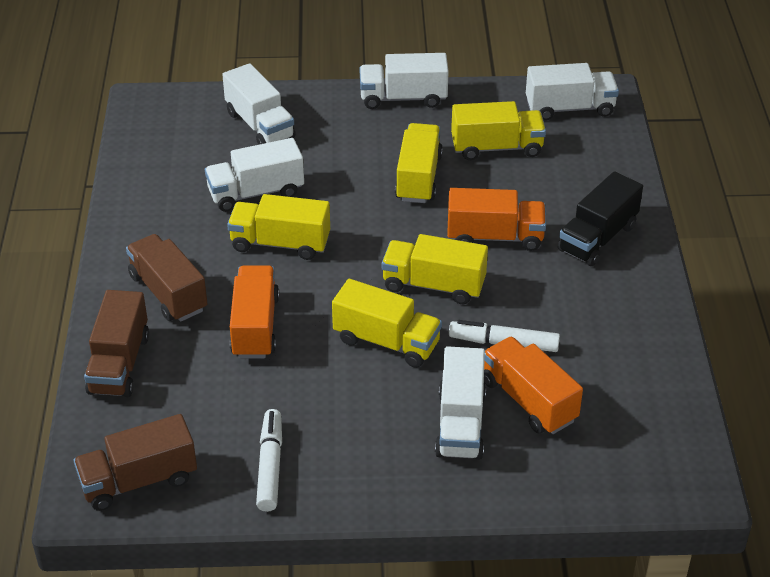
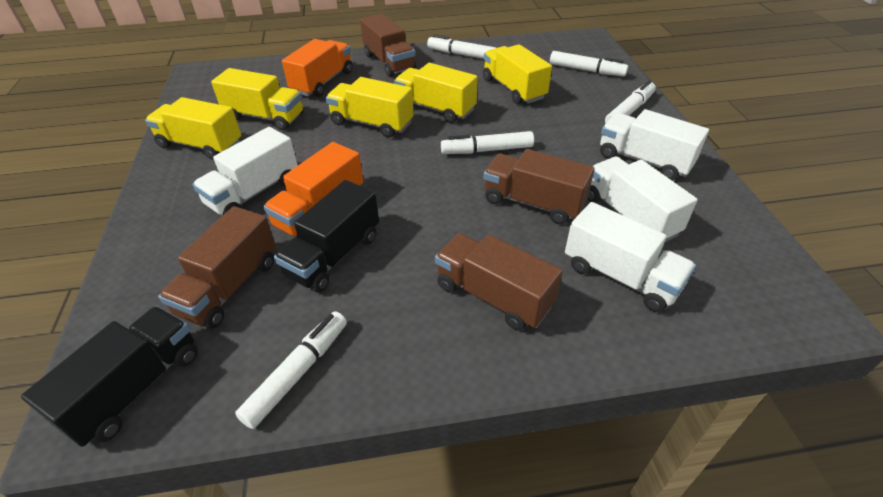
black truck: [558,171,643,266] = 1 -> [21,306,198,447] [274,180,379,293] = 2
brown truck: [73,414,197,511] [84,290,149,397] [126,234,207,322] = 3 -> [158,206,276,329] [360,14,416,77] [435,233,563,331] [483,149,595,225] = 4
orange truck: [230,265,279,359] [447,188,546,251] [484,337,583,434] = 3 -> [264,142,363,238] [282,39,353,97] = 2
white marker: [256,409,282,512] [449,320,560,352] = 2 -> [235,311,347,429] [427,35,496,59] [441,131,534,154] [550,51,628,76] [605,80,656,123] = 5
white truck: [205,138,304,212] [222,63,295,145] [360,53,449,109] [435,346,486,460] [526,63,619,121] = 5 -> [192,127,298,215] [565,202,696,312] [587,157,698,243] [600,109,709,180] = 4

